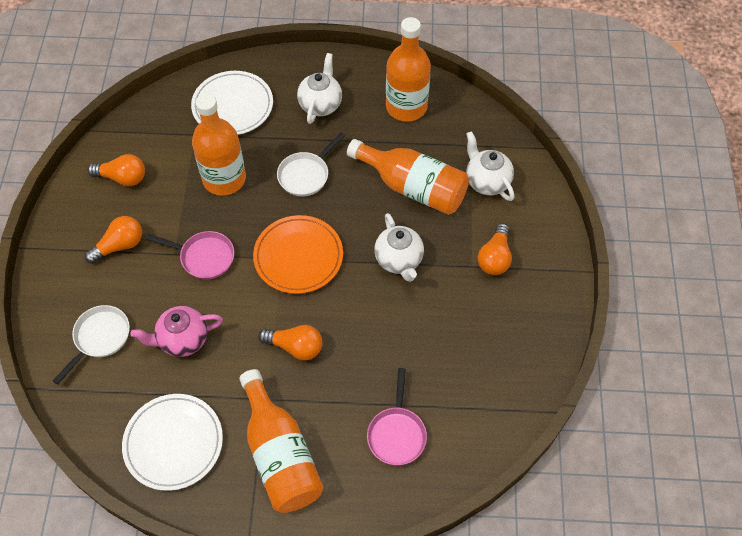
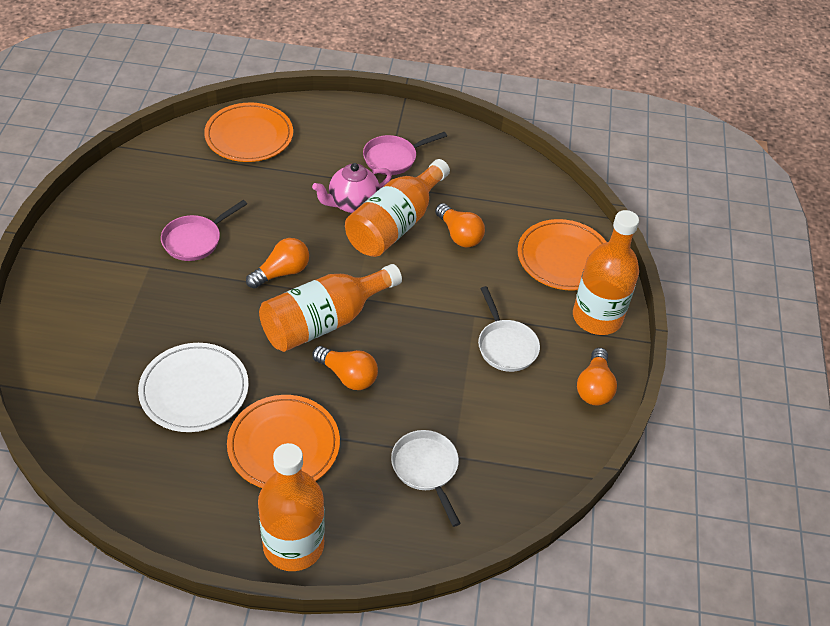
orange plate: [253,215,343,294] = 1 -> [204,103,293,162] [227,395,340,488] [517,219,606,291] = 3
white plate: [122,394,223,491] [191,71,273,135] = 2 -> [138,343,249,432] = 1
white teapot: [297,53,342,124] [374,213,424,282] [466,131,514,201] = 3 -> none = 0

